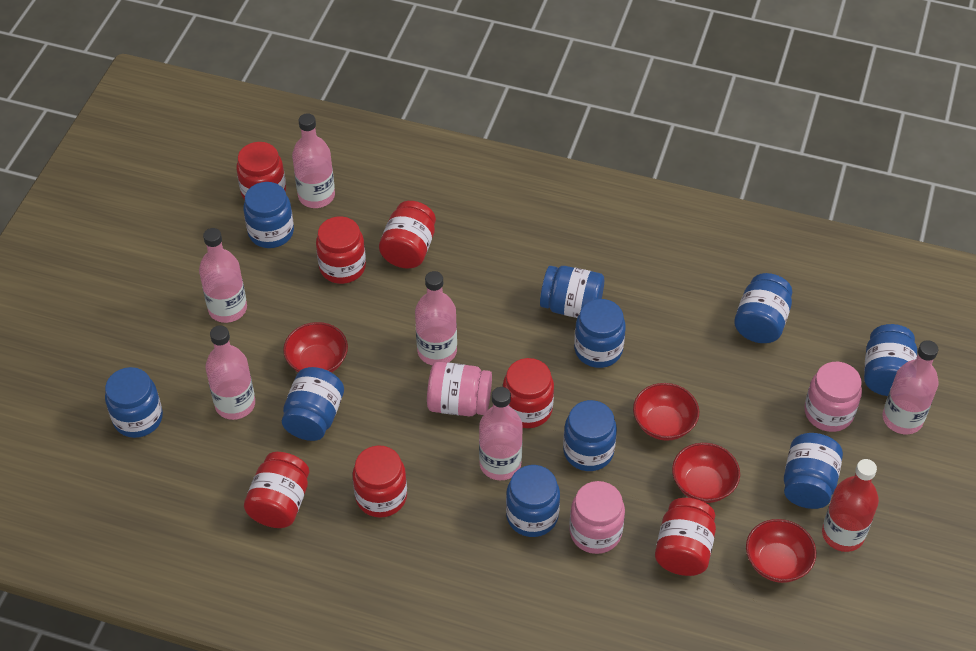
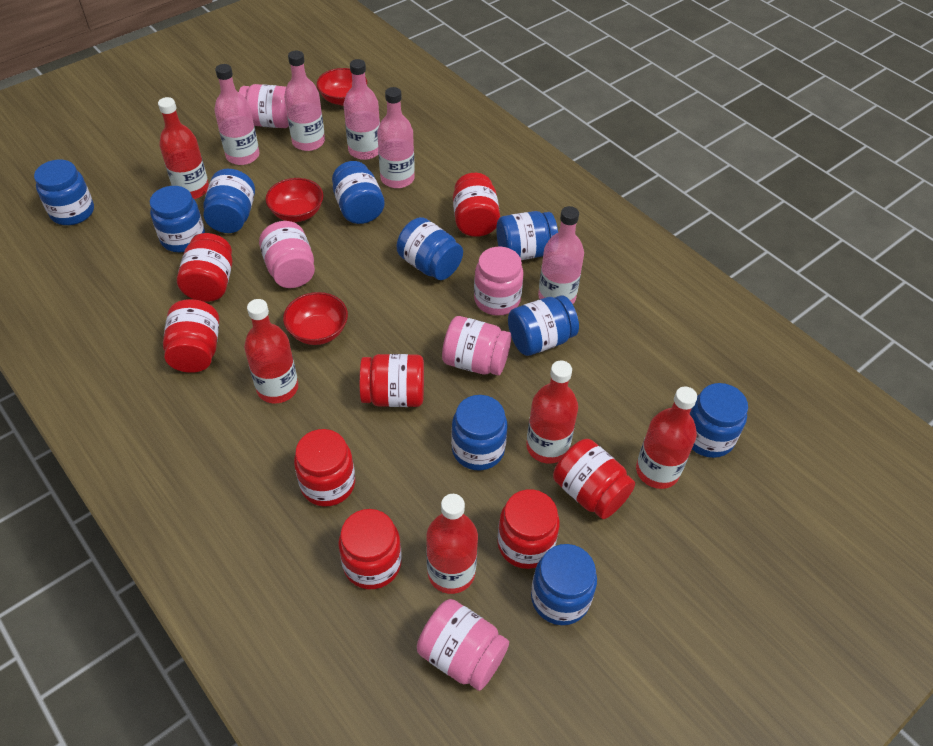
pink bottle: [199,228,247,323] [205,325,255,420] [292,113,335,208] [415,271,457,365] [479,387,523,480] [883,340,939,434] = 6 -> [214,64,260,165] [284,51,325,151] [344,59,380,160] [377,87,415,188] [538,206,584,304] = 5
pink jar: [427,362,492,416] [569,481,625,554] [804,362,862,432] = 3 -> [239,84,289,128] [259,221,315,288] [417,599,509,691] [442,316,511,375] [474,247,524,316] = 5
red bottle: [822,459,879,552] = 1 -> [158,97,209,199] [244,299,298,403] [426,494,478,594] [526,361,578,464] [636,386,697,489] = 5
red bowl: [283,322,348,373] [633,383,699,441] [672,443,740,503] [746,519,816,583] = 4 -> [266,178,324,222] [283,292,348,345] [317,68,367,105] = 3
red jar: [236,142,286,200] [244,452,309,528] [316,216,366,284] [352,445,407,518] [379,201,436,269] [503,358,554,428] [655,498,716,576] = 7 -> [163,299,219,373] [177,233,232,302] [294,429,355,507] [338,509,401,589] [359,354,424,407] [453,173,500,237] [497,489,560,569] [553,439,635,519] = 8

